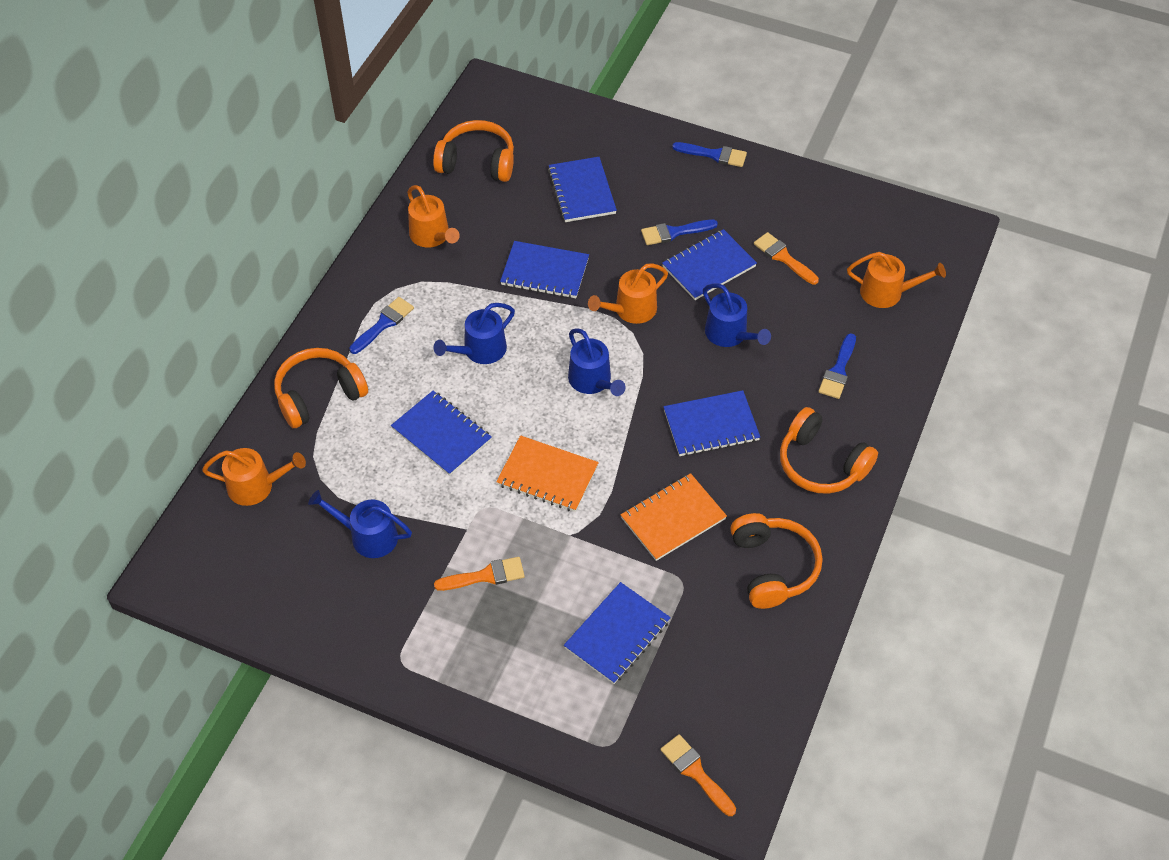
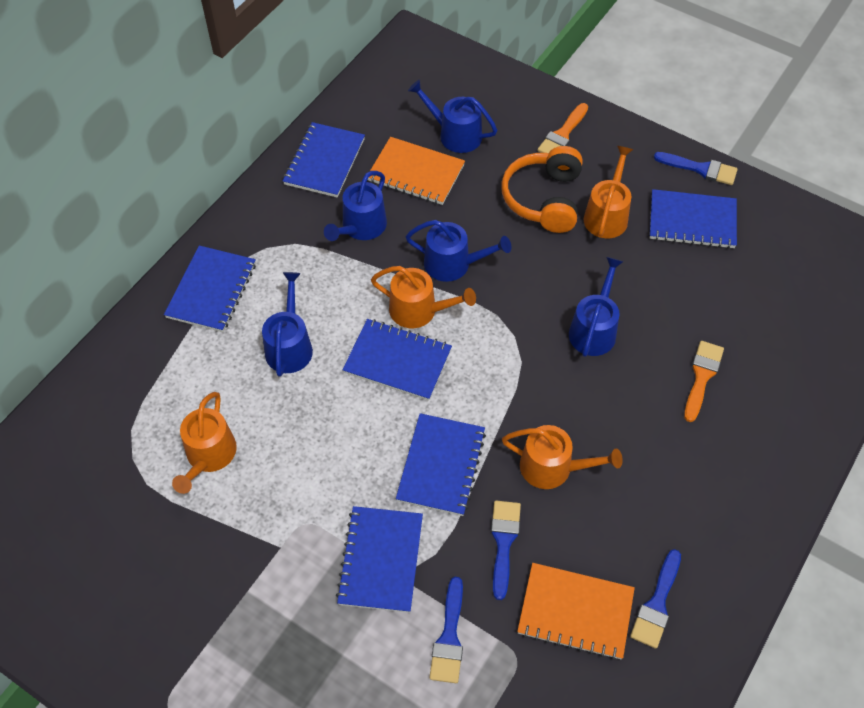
blue watering can: [308,490,412,558] [434,303,515,364] [568,328,626,396] [703,284,771,347] = 4 -> [262,272,313,377] [324,171,387,241] [406,220,511,282] [408,80,497,153] [569,257,623,357] = 5
orange brush: [434,557,525,591] [661,734,736,816] [754,232,819,285] = 3 -> [537,103,588,153] [684,341,724,422] = 2
orange headphones: [274,348,368,428] [433,120,514,182] [730,513,823,609] [780,407,878,494] = 4 -> [501,146,583,233] = 1

